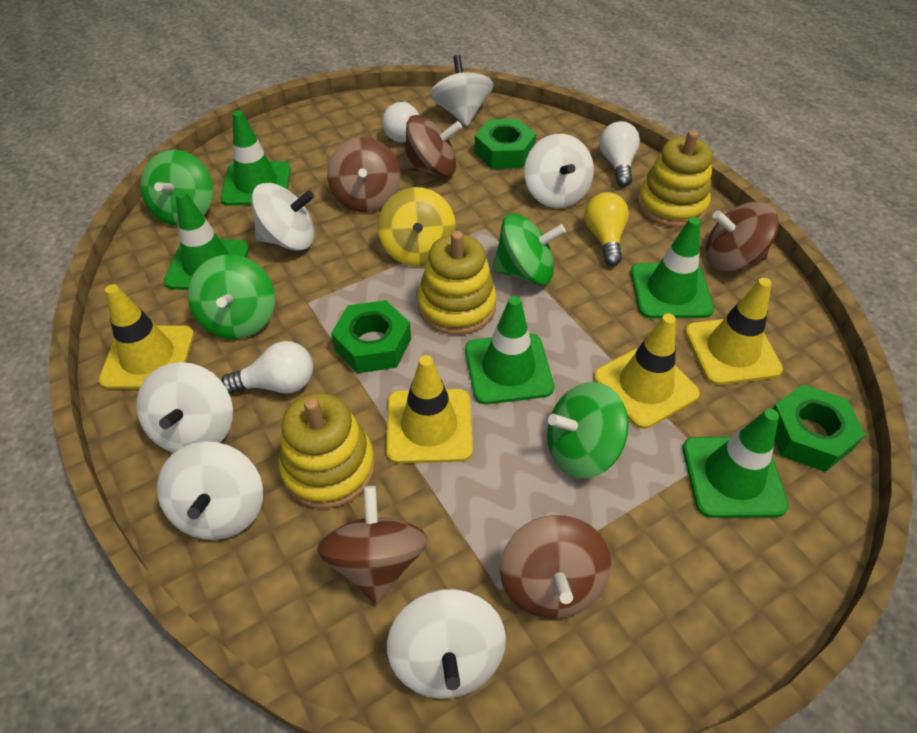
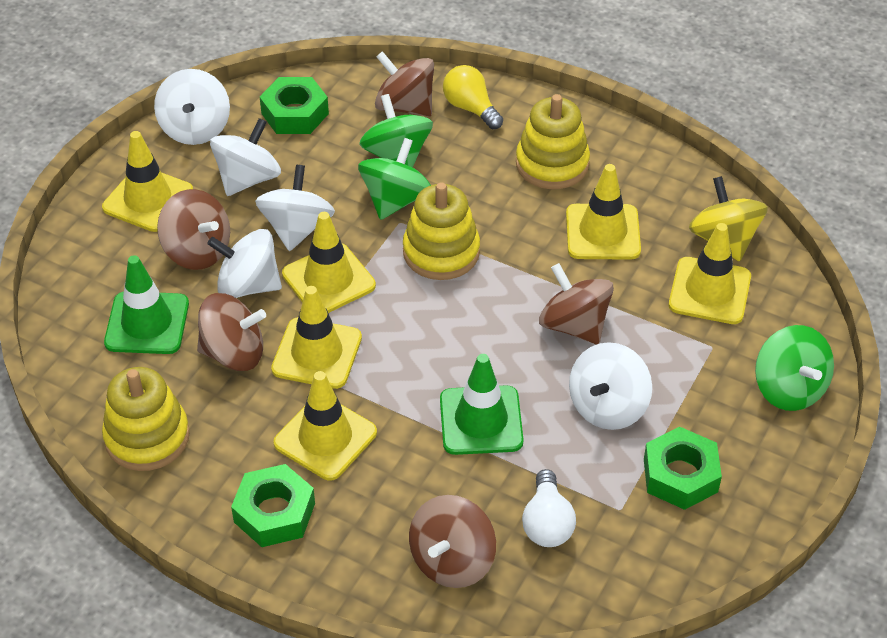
green spinning top: [141,150,213,226] [188,254,275,339] [492,213,566,285] [547,382,629,479] = 4 -> [358,138,431,220] [359,94,433,167] [755,325,834,411] = 3
green traffic cone: [164,191,249,290] [220,110,291,206] [465,296,554,404] [631,217,714,318] [683,409,789,518] = 5 -> [104,255,189,354] [440,354,524,455] = 2
white light bulb: [221,341,313,393] [382,100,419,142] [599,121,640,187] = 3 -> [522,469,576,547] = 1
white spinning top: [136,362,233,453] [157,441,263,540] [251,183,315,251] [387,589,506,699] [430,55,494,126] [524,134,594,208] = 6 -> [154,69,230,145] [207,229,282,298] [210,118,281,196] [255,165,335,251] [569,342,652,430] = 5
yellow traffic cone: [99,284,194,389] [386,355,473,464] [593,314,700,429] [685,278,783,385] = 4 -> [102,131,193,232] [271,286,362,389] [273,371,377,481] [282,212,376,313] [566,164,641,260] [669,223,751,324] = 6

